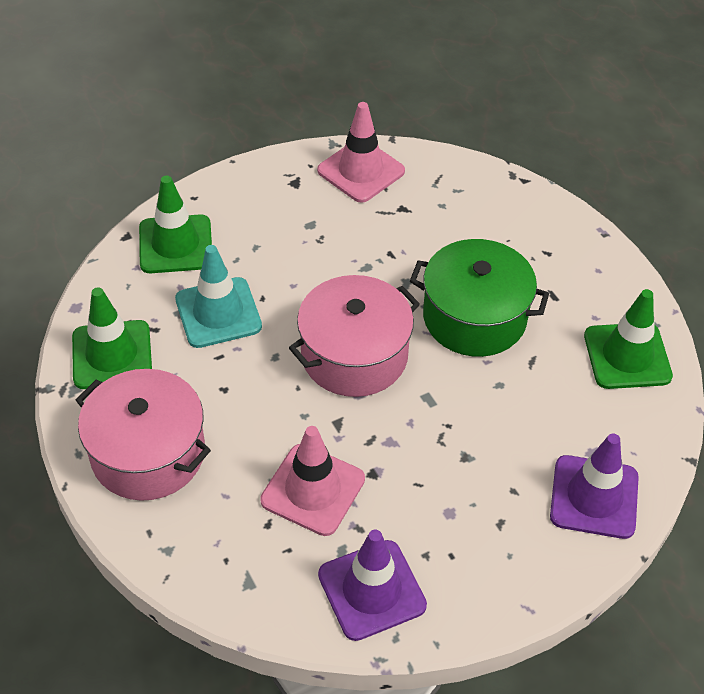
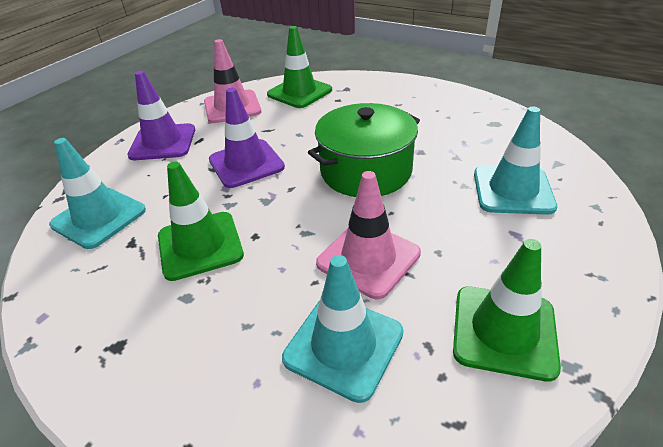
pink pot: [76,369,211,501] [289,275,420,397] = 2 -> none = 0
turquoise traffic cone: [175,245,262,348] = 1 -> [49,138,146,249] [282,255,403,403] [474,107,557,215] = 3

